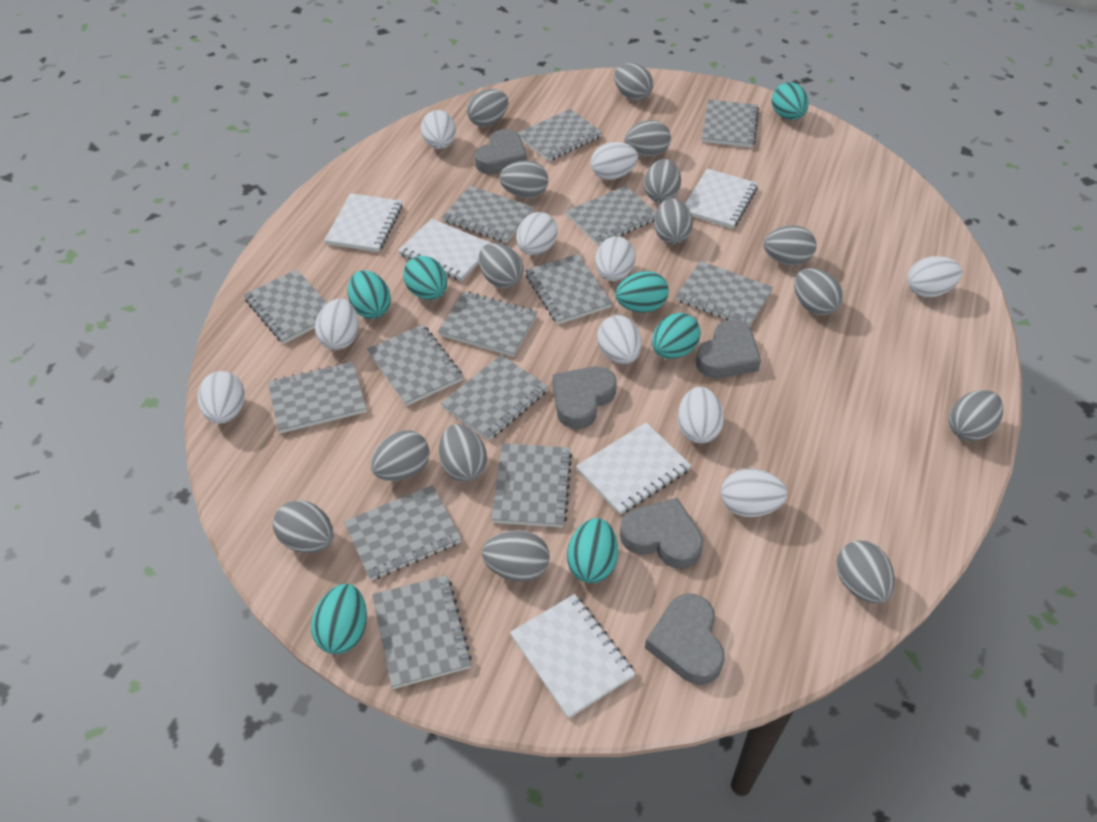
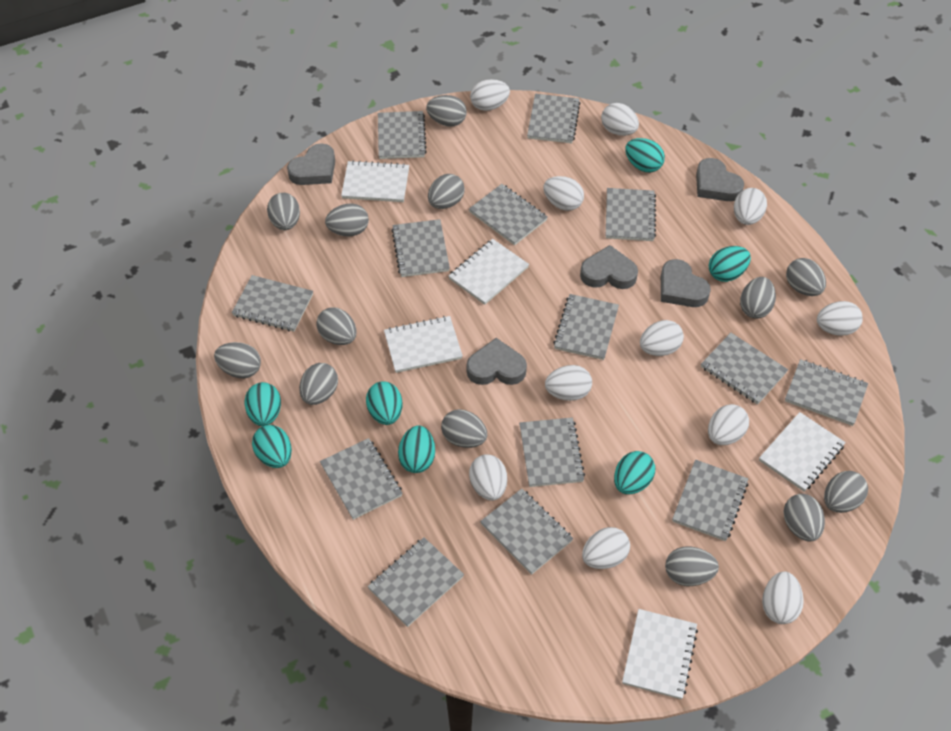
grey egg: [273,500,334,553] [371,430,429,481] [439,424,487,482] [467,89,508,127] [479,243,524,288] [482,530,550,582] [499,161,548,198] [614,63,653,100] [625,120,671,157] [644,159,681,203] [654,198,693,244] [763,226,816,265] [794,268,843,315] [837,540,895,604] [949,390,1003,441] = 15 -> [214,342,261,378] [267,193,300,230] [299,363,338,405] [316,307,357,345] [325,203,369,236] [426,95,467,126] [428,174,465,209] [441,409,487,448] [665,547,719,586] [740,277,776,319] [784,494,825,542] [786,258,826,296] [824,471,868,513] = 13
white egg: [198,371,245,424] [315,298,359,350] [421,110,456,149] [516,212,558,255] [591,142,638,180] [595,236,635,281] [597,315,642,364] [678,387,724,443] [721,469,787,517] [907,256,962,297] = 10 -> [469,454,507,501] [470,79,510,111] [543,176,584,211] [545,365,592,401] [582,527,630,569] [601,103,639,136] [640,320,684,356] [708,404,749,445] [734,188,767,225] [762,571,804,624] [817,301,863,336] = 11

